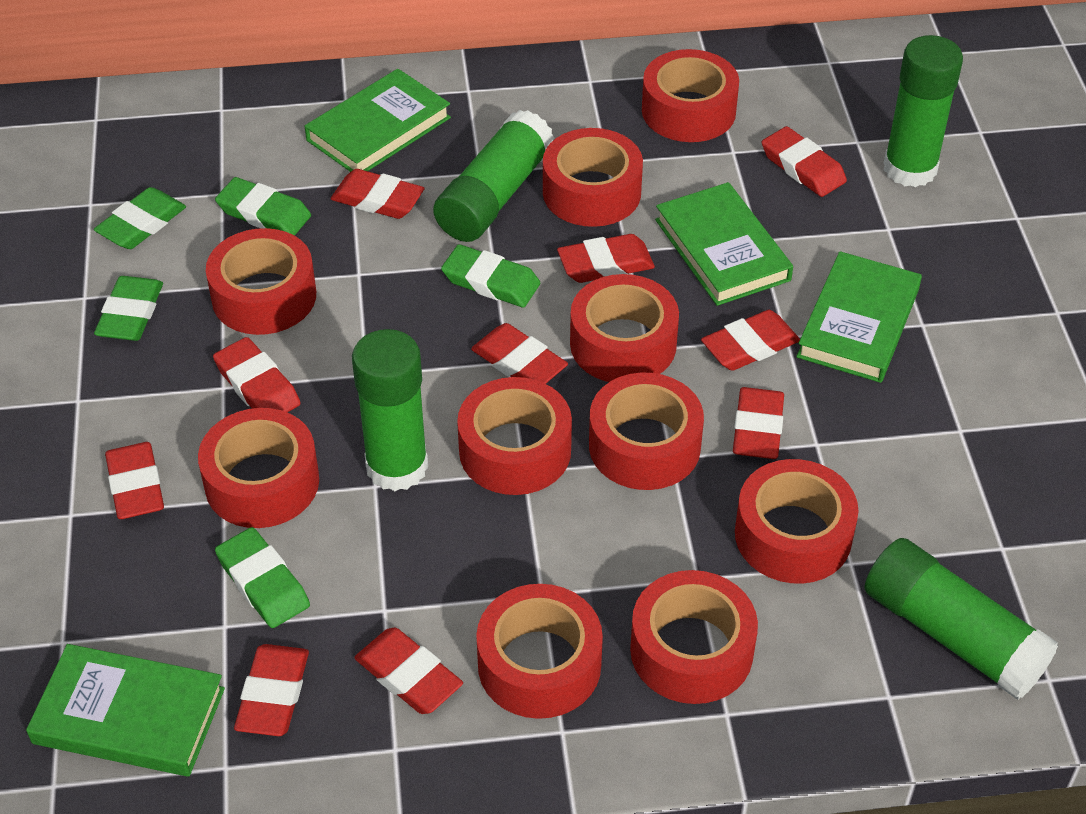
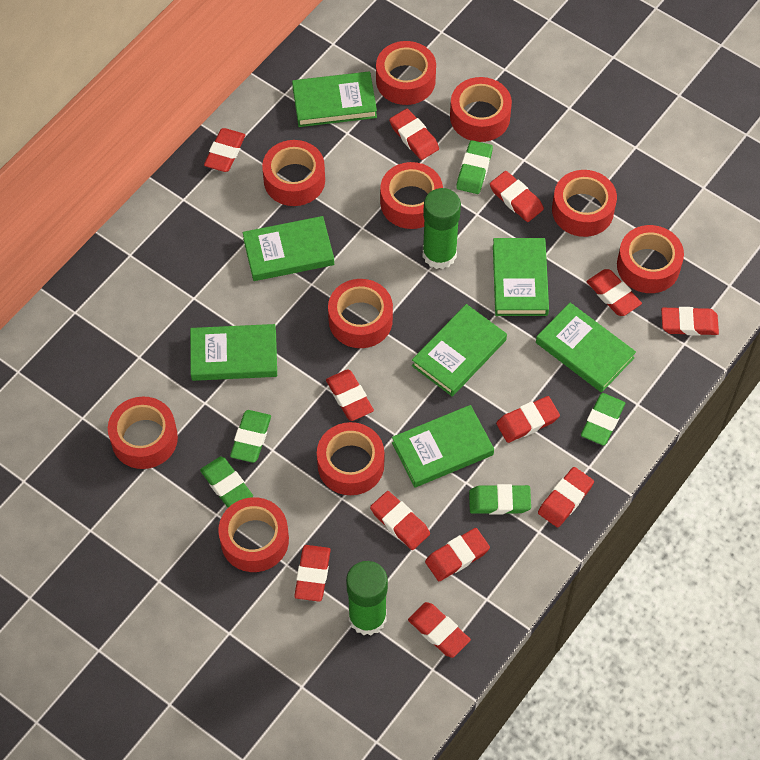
green book: [26,644,225,776] [305,69,451,172] [655,182,793,306] [796,251,922,383] = 4 -> [190,324,277,381] [243,216,334,281] [292,72,377,127] [392,405,494,488] [412,304,507,396] [493,238,549,316] [536,303,636,393] = 7
green glue stick: [352,329,428,491] [433,110,555,242] [864,538,1058,700] [884,35,963,187] = 4 -> [346,561,388,635] [423,188,461,269] = 2
red eraser: [105,442,164,519] [213,337,300,412] [234,644,309,736] [331,169,425,219] [354,627,463,714] [471,323,568,384] [557,234,655,283] [701,310,800,371] [733,387,784,459] [762,126,847,197] = 10 -> [204,128,245,172] [294,545,331,602] [326,369,374,421] [370,491,430,550] [389,109,439,160] [408,602,471,658] [425,528,490,581] [490,171,544,222] [496,396,560,443] [538,467,594,528] [586,269,642,316] [661,307,719,336] = 12

